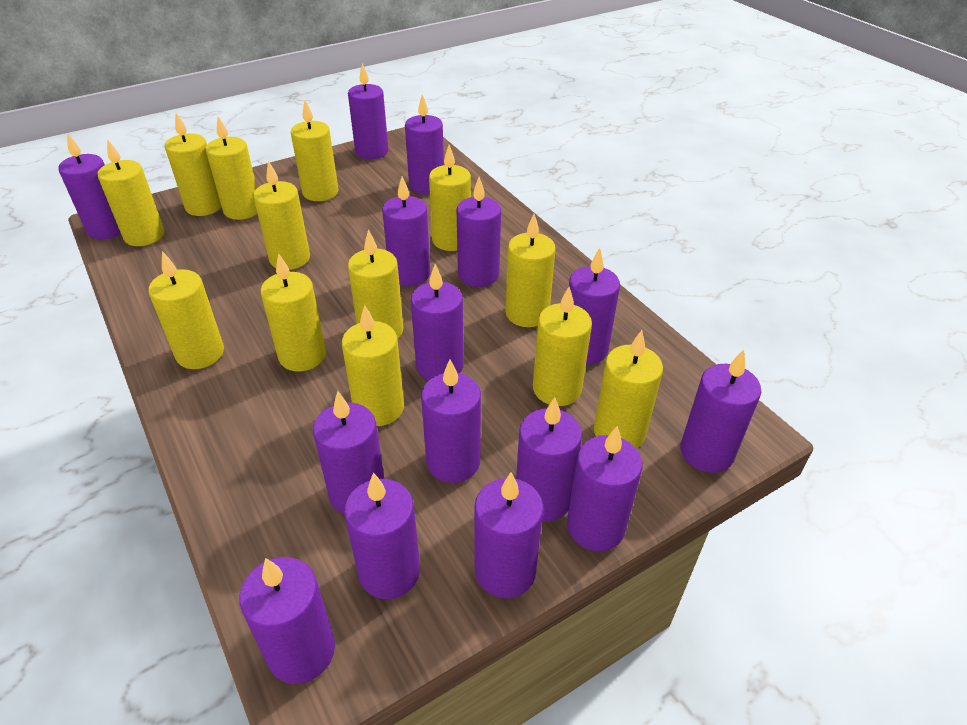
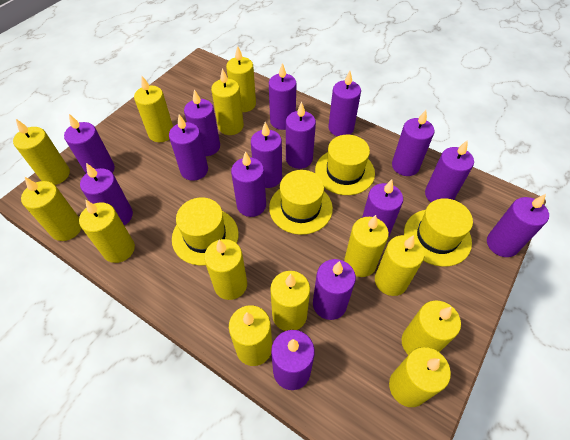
yellow hat: none = 0 -> [172,198,239,266] [269,170,333,235] [315,135,375,195] [404,198,473,267] = 4

